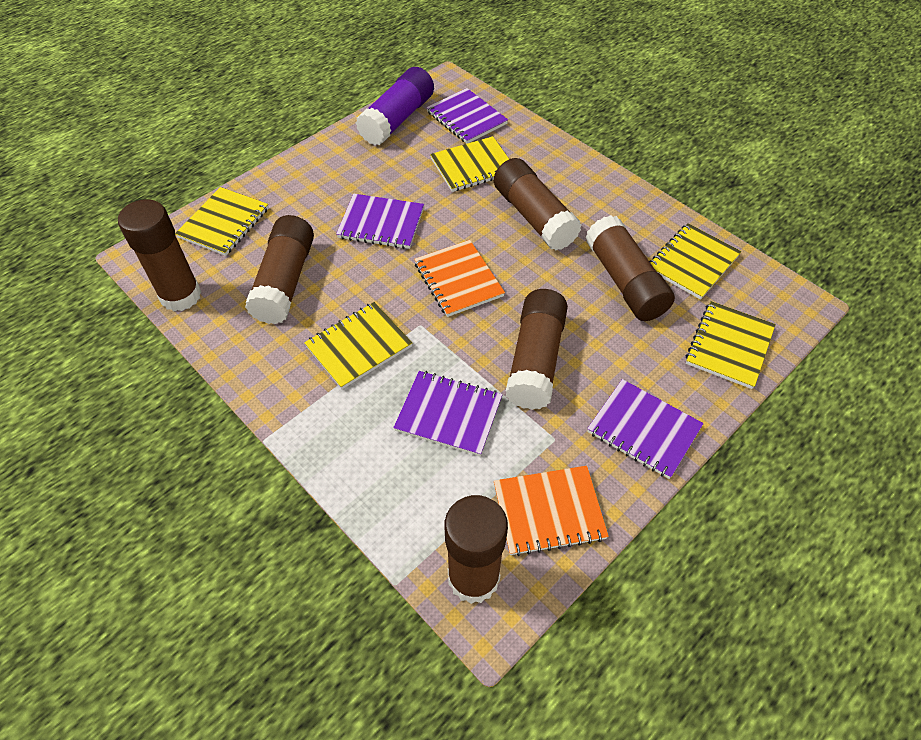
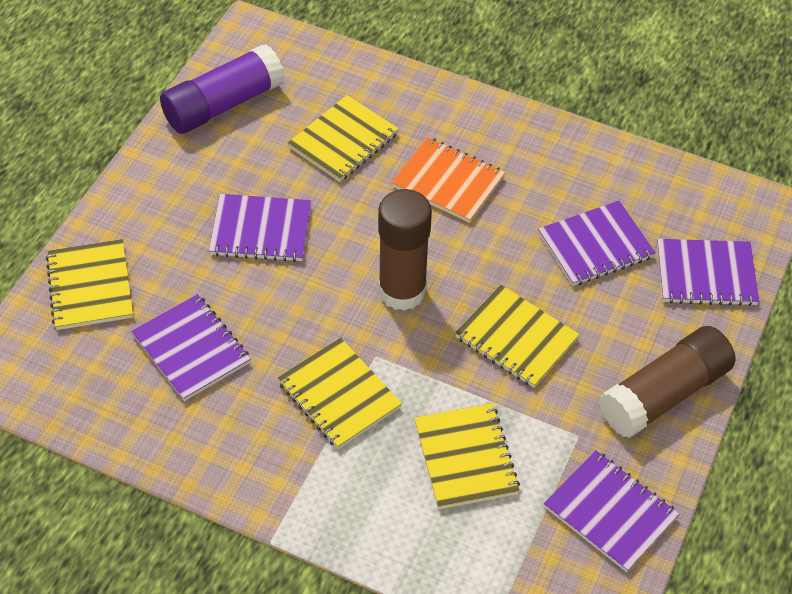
brown glue stick: [118,199,201,311] [245,215,314,324] [445,495,508,604] [494,158,582,251] [506,289,568,410] [585,215,675,321] = 6 -> [378,189,432,311] [599,326,736,438] = 2
orange notebook: [414,240,505,317] [494,466,609,556] = 2 -> [391,137,505,223] = 1
purple notebook: [336,194,424,249] [393,371,503,456] [426,88,508,144] [587,379,704,479] = 4 -> [131,294,251,401] [209,194,311,262] [538,201,656,286] [544,450,679,572] [657,239,759,306] = 5

